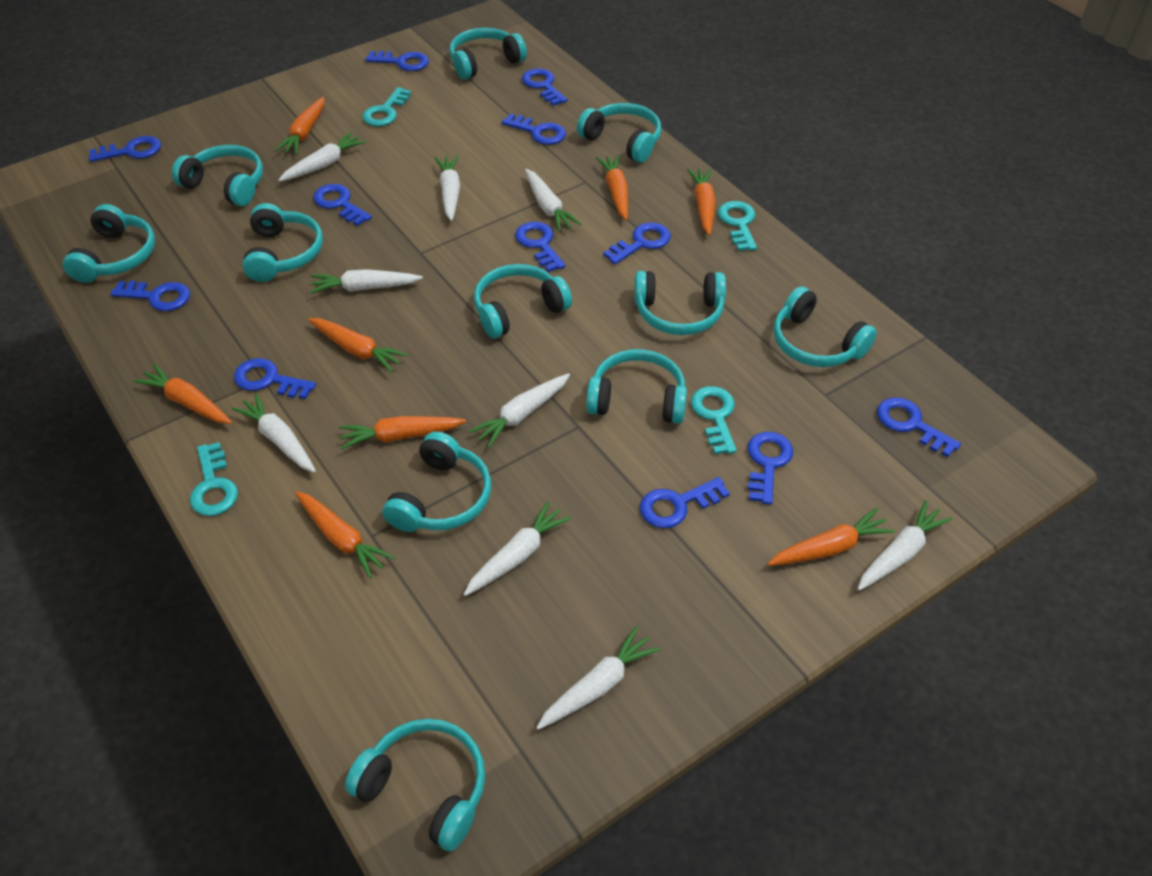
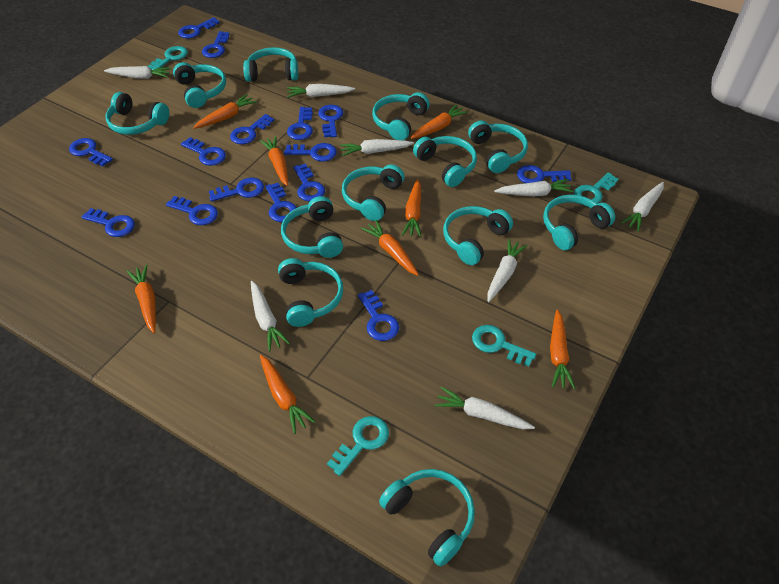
blue key: [89,136,161,162] [110,281,190,311] [234,358,316,399] [313,184,372,226] [365,51,429,71] [501,114,566,145] [515,222,566,272] [522,68,568,106] [603,222,671,265] [640,477,730,528] [747,432,793,505] [877,397,961,457] = 12 -> [69,138,113,167] [82,208,135,237] [166,196,218,225] [178,17,220,38] [181,137,226,166] [202,31,230,58] [209,178,264,202] [230,114,274,144] [265,183,297,222] [284,143,337,161] [287,107,313,140] [293,163,325,201] [318,105,343,138] [358,290,399,341] [517,165,571,183] = 15
turquoise headphones: [63,204,155,283] [172,145,263,206] [242,203,323,282] [345,719,485,851] [382,432,491,532] [449,28,527,80] [474,264,572,339] [577,103,661,163] [586,349,687,424] [634,271,726,335] [774,286,877,367] = 11 -> [106,92,169,135] [173,62,226,108] [243,47,298,82] [278,258,343,327] [281,196,343,258] [342,164,405,221] [372,92,430,140] [379,469,475,566] [413,136,477,187] [443,206,513,265] [468,120,528,173] [543,195,615,250] = 12
white carrot: [231,393,316,473] [278,132,366,182] [310,269,423,294] [435,155,460,221] [463,501,572,596] [469,373,570,448] [525,169,581,232] [536,626,660,730] [858,500,953,591] = 9 -> [104,66,171,79] [251,281,290,352] [287,84,355,98] [340,139,414,156] [434,387,535,429] [487,239,527,302] [494,179,573,196] [621,182,664,232] = 8

